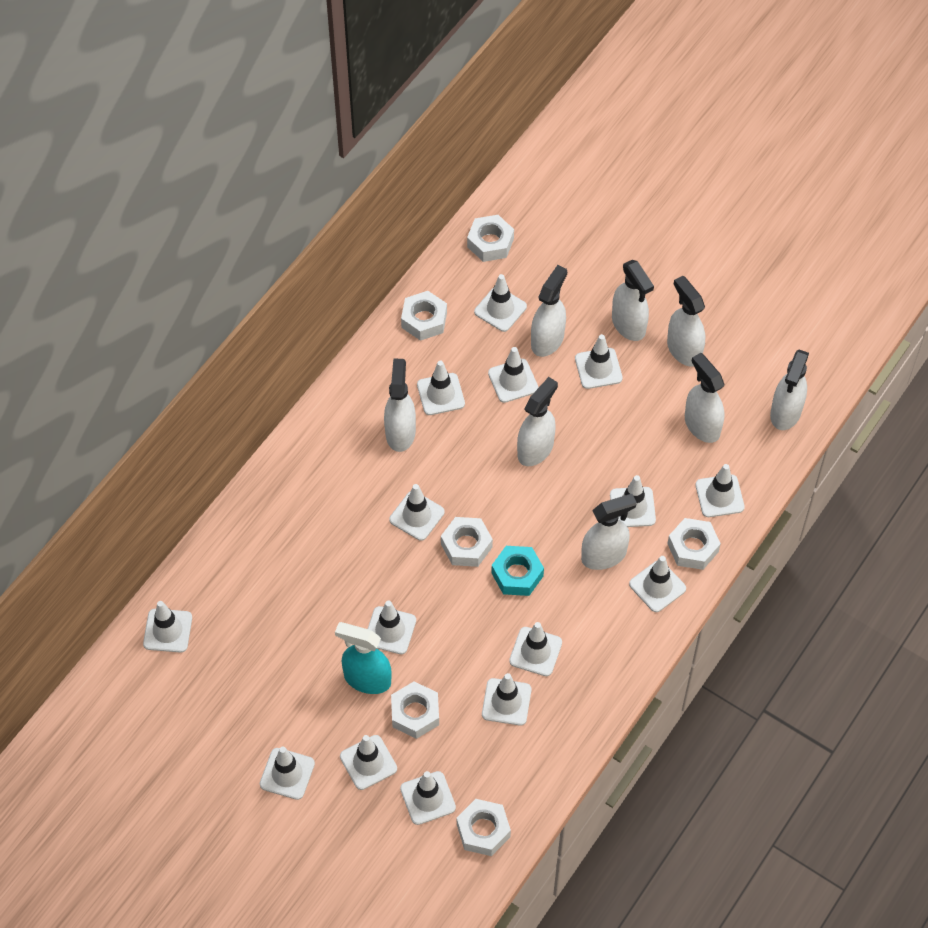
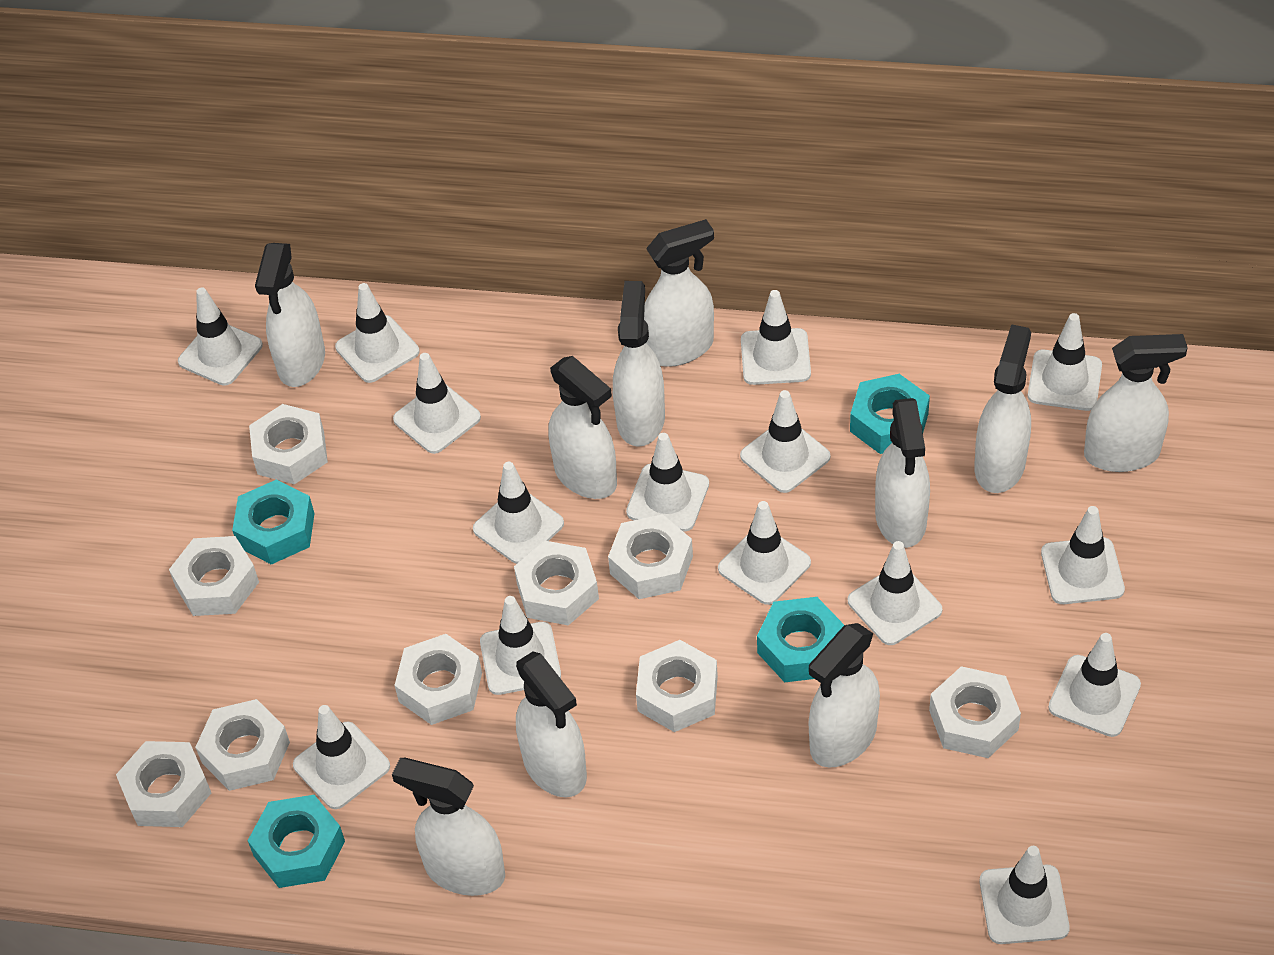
turquoise nut: [491,546,544,596] = 1 -> [232,480,315,565] [248,795,345,888] [757,597,844,682] [850,374,930,454] = 4
turquoise spray bottle: [335,622,392,694] = 1 -> none = 0
white nut: [391,682,439,739] [401,291,447,341] [441,517,493,567] [457,799,511,856] [467,215,514,262] [667,518,721,570] = 6 -> [116,741,211,827] [169,536,259,616] [195,699,290,791] [249,404,328,484] [394,634,482,725] [514,541,599,625] [608,514,693,599] [636,640,718,732] [929,666,1021,758] = 9
white spray bottle: [384,358,416,452] [517,377,558,466] [531,265,567,357] [581,494,637,570] [612,260,654,341] [667,276,705,367] [685,353,724,443] [770,350,809,430] = 8 -> [255,243,325,387] [392,758,505,896] [516,652,587,797] [548,356,617,499] [613,281,665,447] [644,219,714,367] [809,623,880,768] [875,398,930,548] [974,324,1031,493] [1084,334,1188,472] = 10

